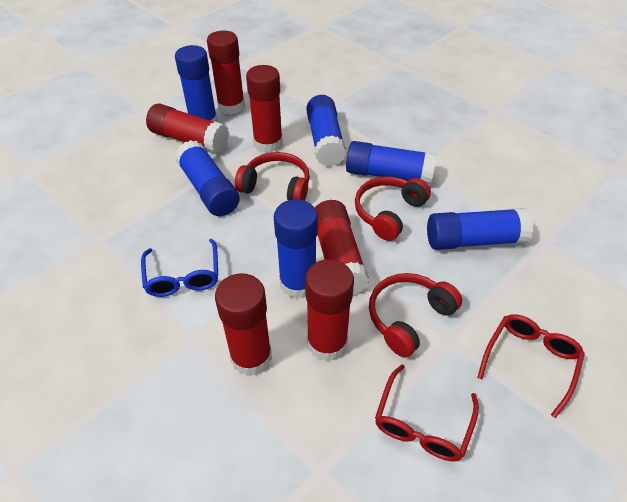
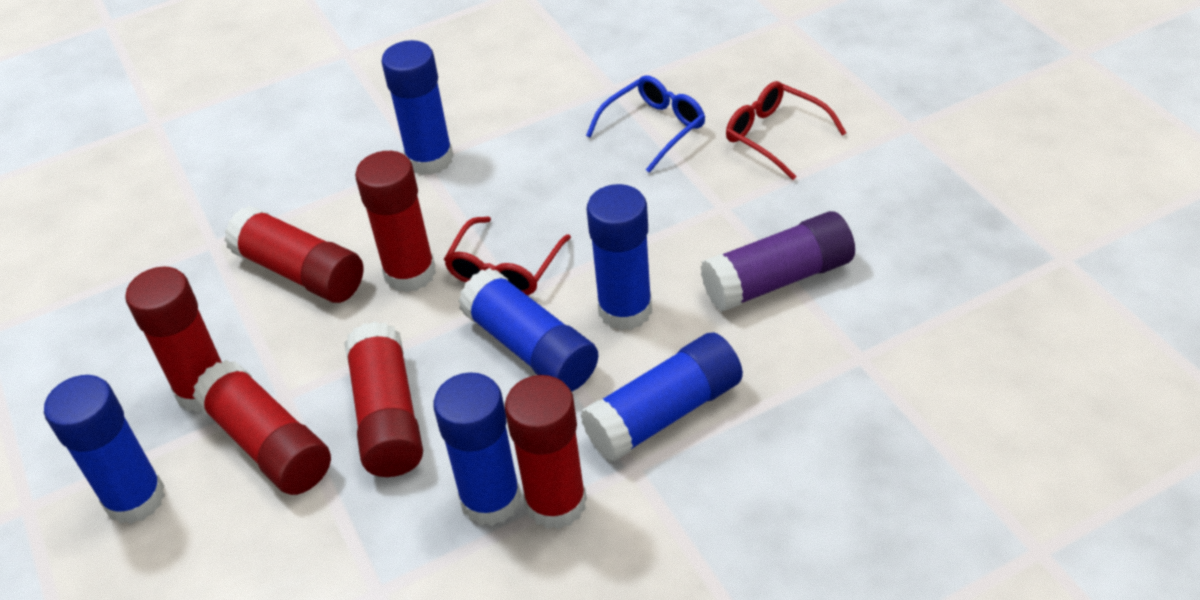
purple glue stick: none = 0 -> [700,211,855,312] = 1
red headphones: [235,152,310,201] [355,176,431,241] [369,273,462,357] = 3 -> none = 0

